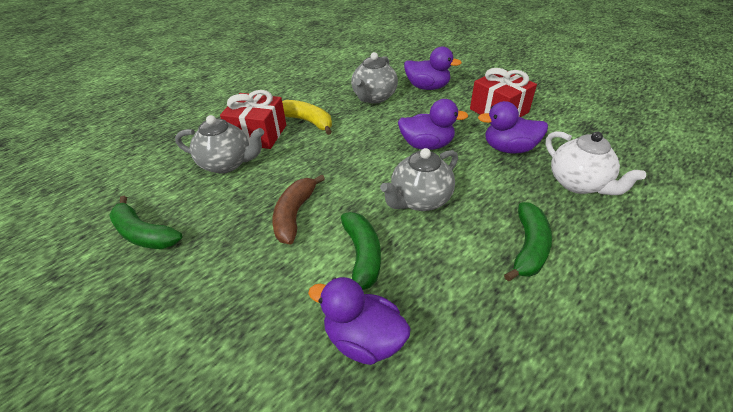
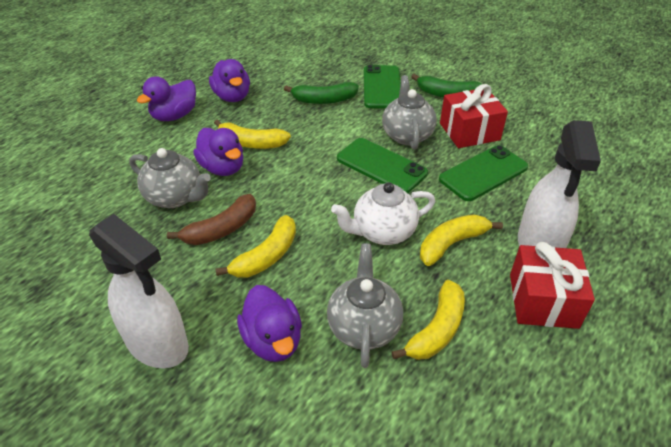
green banana: [109,196,182,249] [341,212,381,290] [504,202,552,281] = 3 -> [284,82,359,104] [411,74,482,98] = 2
green phone: none = 0 -> [337,138,428,193] [364,65,401,109] [439,145,528,201] = 3
white spray bottle: none = 0 -> [89,214,189,369] [518,120,601,248] = 2
yellow banana: [282,100,332,135] = 1 -> [214,119,291,149] [215,215,296,278] [391,280,465,360] [420,214,503,266] = 4

